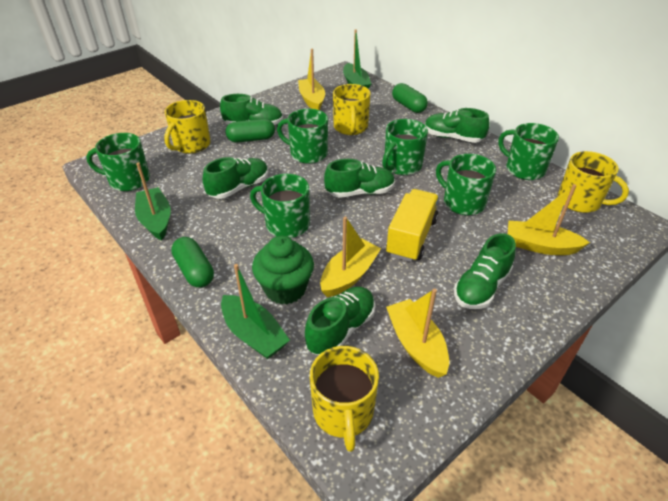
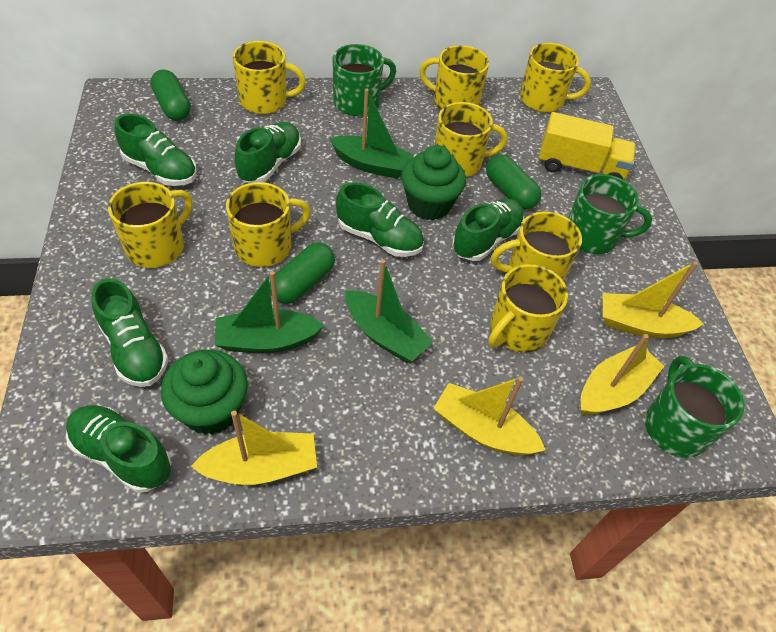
green cupcake: [252,236,314,305] = 1 -> [161,350,248,435] [401,145,466,220] = 2
green mug: [86,133,150,191] [250,174,310,238] [277,109,328,164] [382,119,428,175] [436,154,496,215] [498,123,559,180] = 6 -> [332,44,396,116] [569,174,652,254] [645,356,745,458] = 3
yellow mug: [164,100,210,154] [310,346,379,452] [333,84,371,135] [558,151,629,213] = 4 -> [108,182,193,268] [226,182,311,267] [233,41,306,114] [419,45,489,110] [435,102,507,177] [488,264,568,353] [491,211,582,281] [520,43,591,112] = 8

